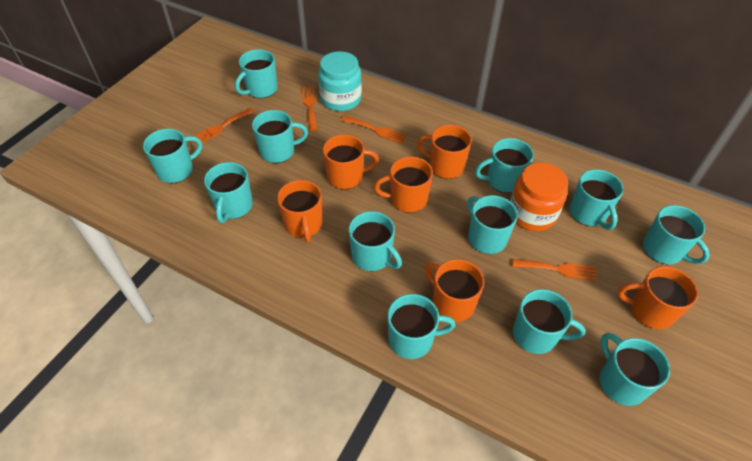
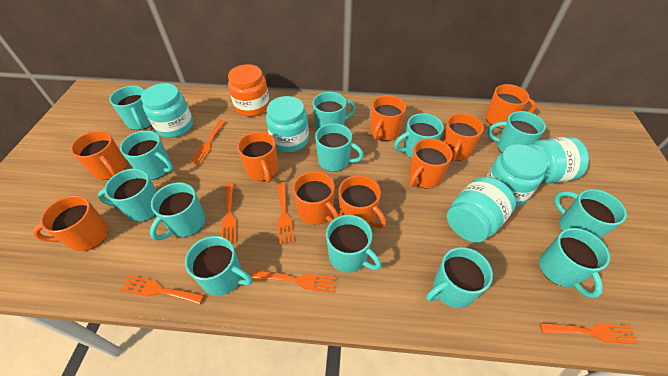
orange fork: [195,108,254,143] [301,86,318,131] [341,116,407,143] [512,259,597,281] = 4 -> [120,275,204,305] [190,120,226,165] [221,183,236,243] [252,270,336,293] [277,182,294,244] [540,323,639,344] = 6
orange mug: [277,180,323,242] [323,135,379,189] [374,156,433,213] [417,125,472,179] [425,259,484,322] [618,266,698,329] = 6 -> [33,195,109,251] [70,131,127,180] [237,132,278,183] [293,171,339,225] [339,175,386,228] [371,95,406,141] [409,138,453,189] [442,113,484,162] [486,84,536,129] = 9
turquoise jar: [318,51,362,111] = 1 -> [141,83,193,138] [266,96,309,152] [447,177,516,243] [486,144,547,207] [526,136,589,184] = 5
turquoise mug: [143,129,202,183] [204,162,253,223] [235,49,278,98] [252,110,308,163] [349,211,402,271] [388,294,455,359] [468,195,518,254] [475,138,534,193] [513,289,585,354] [569,169,623,230] [599,333,670,406] [643,205,710,264] = 12 -> [98,168,157,222] [109,86,151,130] [120,130,174,180] [150,182,205,240] [185,236,252,296] [313,92,356,131] [315,123,364,172] [326,215,381,273] [394,113,444,159] [426,247,493,308] [488,111,546,153] [539,228,610,298] [554,189,627,239] = 13

